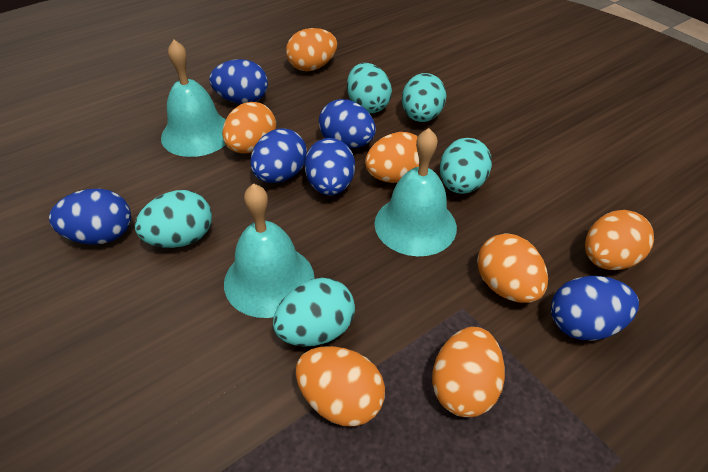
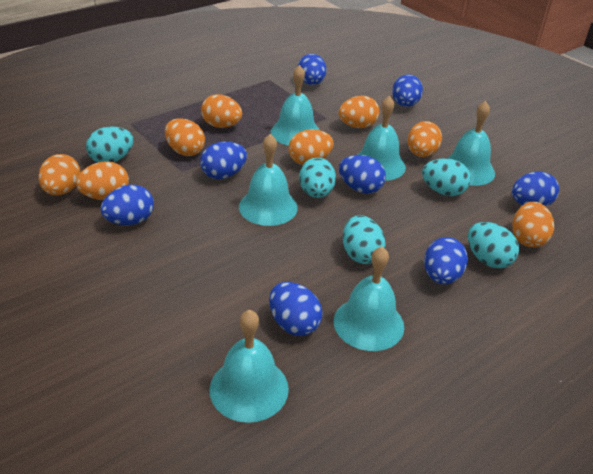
blue egg: [49,189,131,245] [209,59,268,104] [250,128,307,183] [305,138,355,195] [319,99,376,148] [551,276,639,341] = 6 -> [100,185,154,225] [200,141,247,179] [269,282,323,336] [297,54,327,85] [339,155,386,194] [392,74,423,107] [424,237,468,284] [512,171,559,206] = 8
orange egg: [222,102,276,153] [286,28,337,71] [296,346,385,427] [365,132,419,183] [432,327,505,417] [477,233,548,303] [585,210,654,270] = 7 -> [38,154,81,195] [76,161,129,200] [165,118,205,156] [201,94,242,128] [288,129,334,165] [339,96,380,128] [407,121,442,157] [513,202,554,247] = 8
turquoise bell: [161,40,225,157] [224,183,315,318] [374,128,457,256] = 3 -> [210,310,289,423] [239,134,298,226] [271,65,319,146] [333,246,404,351] [357,95,406,181] [447,101,495,186] = 6

